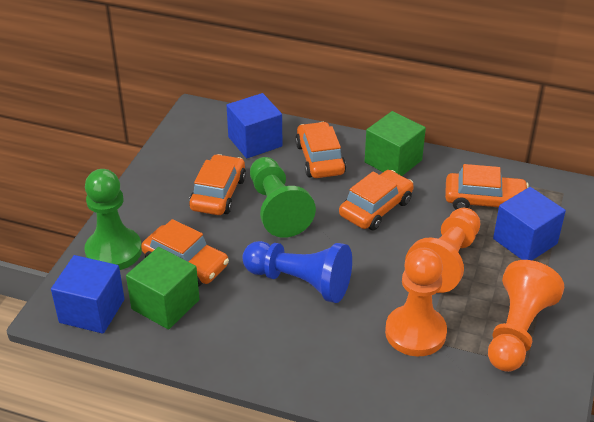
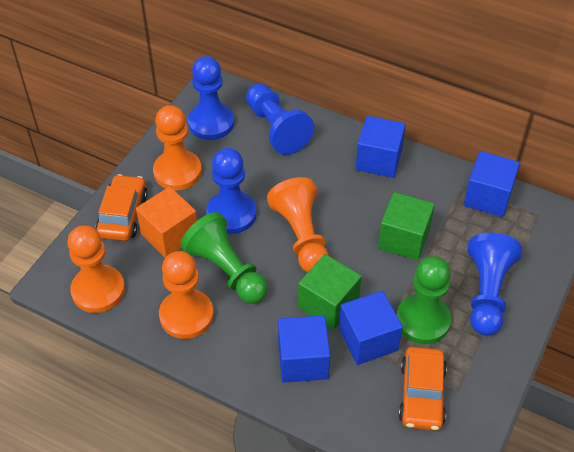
blue cube: [51,255,125,334] [226,93,283,158] [493,187,566,260] = 3 -> [278,315,330,383] [339,291,403,365] [356,116,406,178] [463,151,520,217] = 4
blue pawn: [242,241,352,303] = 1 -> [188,56,234,140] [206,148,256,234] [246,83,314,155] [467,233,522,336] = 4
orange car: [141,219,229,287] [189,154,246,215] [295,122,346,178] [339,170,414,230] [445,164,529,210] = 5 -> [96,174,148,241] [398,347,447,431] = 2
orange cube: none = 0 -> [136,186,197,258] = 1
orange pawn: [385,248,447,357] [405,208,480,293] [488,260,565,372] = 3 -> [67,225,125,313] [153,105,202,190] [159,251,214,339] [267,177,329,272] = 4

